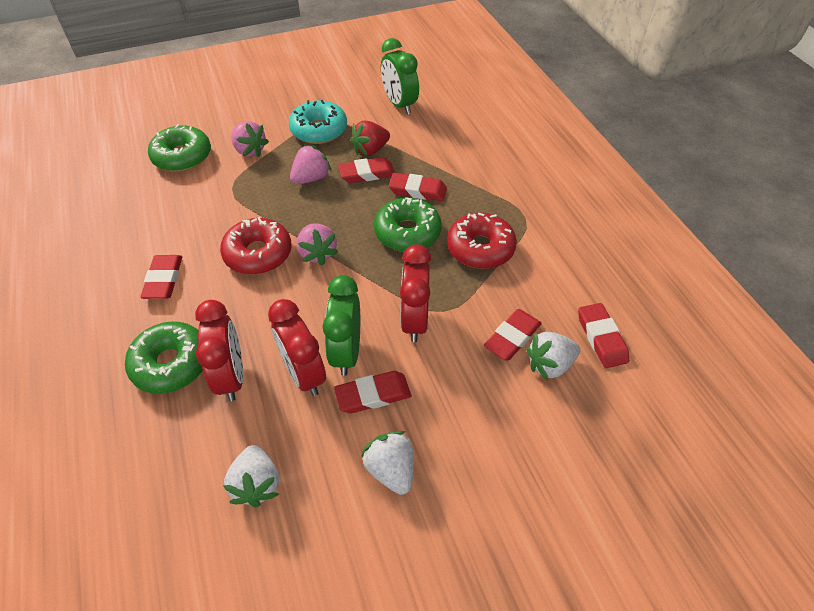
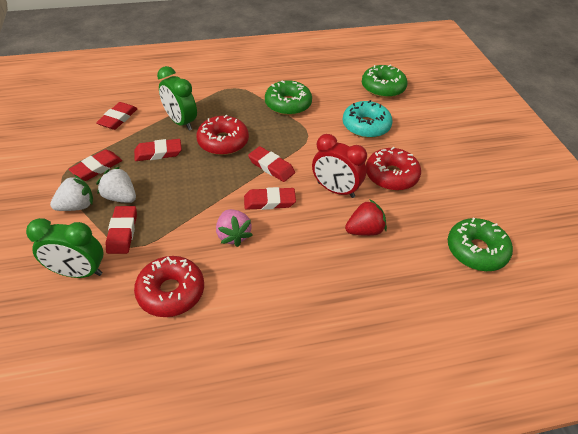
pink strawberry: [231,121,269,157] [290,144,332,184] [297,223,338,266] = 3 -> [216,209,253,247] = 1
red clock: [195,300,243,401] [268,299,326,396] [400,244,431,342] = 3 -> [312,134,367,198] = 1
red donut: [220,217,292,275] [447,213,517,269] = 2 -> [134,256,204,317] [196,115,249,155] [366,147,421,191] = 3
white strawberry: [223,445,280,507] [361,431,414,495] [526,332,580,381] = 3 -> [50,175,93,211] [96,167,136,203] = 2

